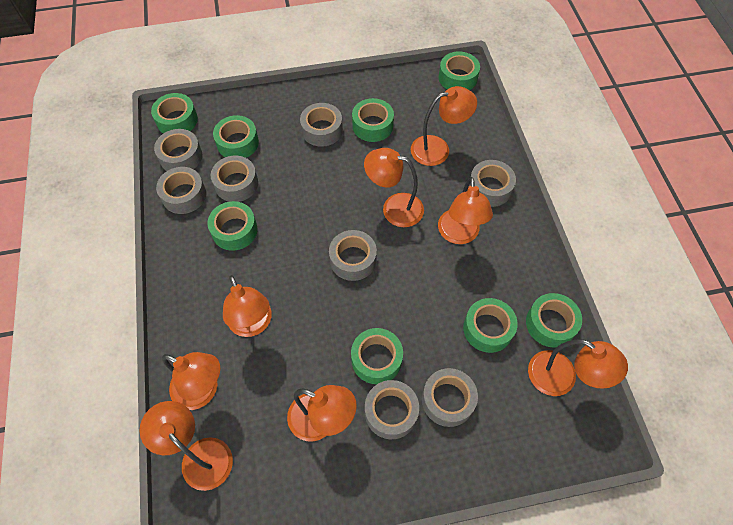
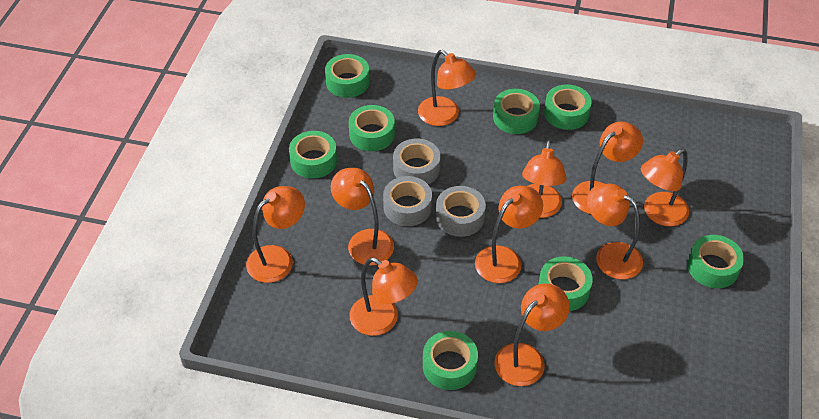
grey tape: [154,129,202,171] [156,167,206,214] [211,156,258,202] [300,103,343,147] [329,230,377,281] [365,380,419,439] [422,368,478,427] [469,160,516,207] = 8 -> [383,176,432,226] [393,139,440,184] [436,186,486,237] = 3
orange lamp: [139,401,233,491] [162,352,220,410] [223,275,272,337] [287,385,357,441] [364,148,424,227] [411,86,477,166] [438,177,493,244] [528,339,628,396] = 8 -> [246,186,305,283] [331,168,394,265] [350,258,418,336] [418,50,476,126] [475,186,543,283] [494,283,570,386] [522,140,567,218] [572,121,643,214] [587,184,643,279] [641,149,689,226] = 10

